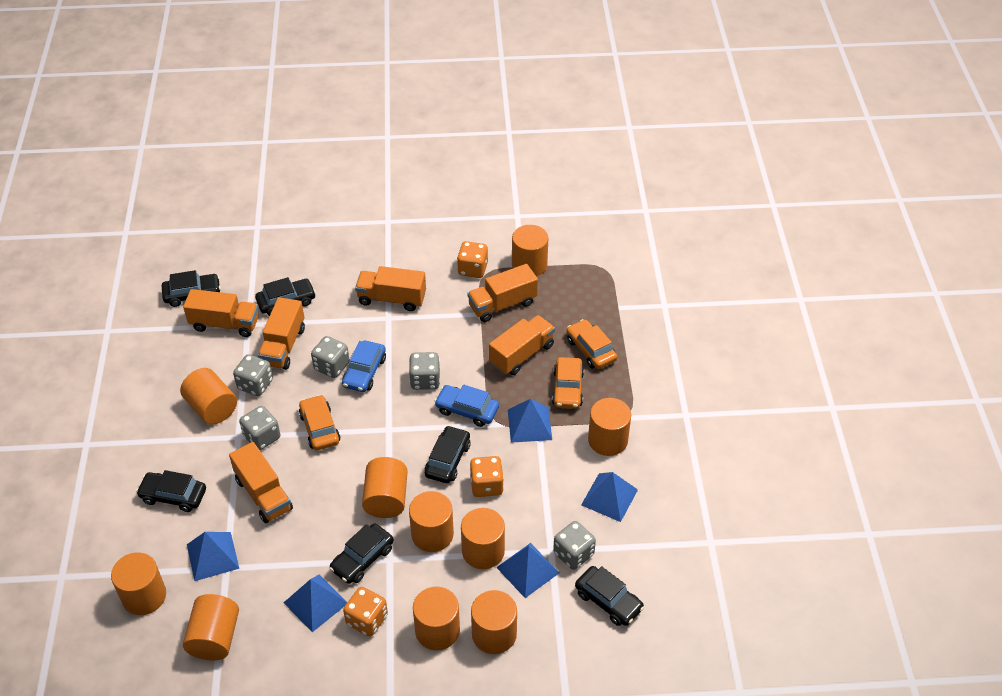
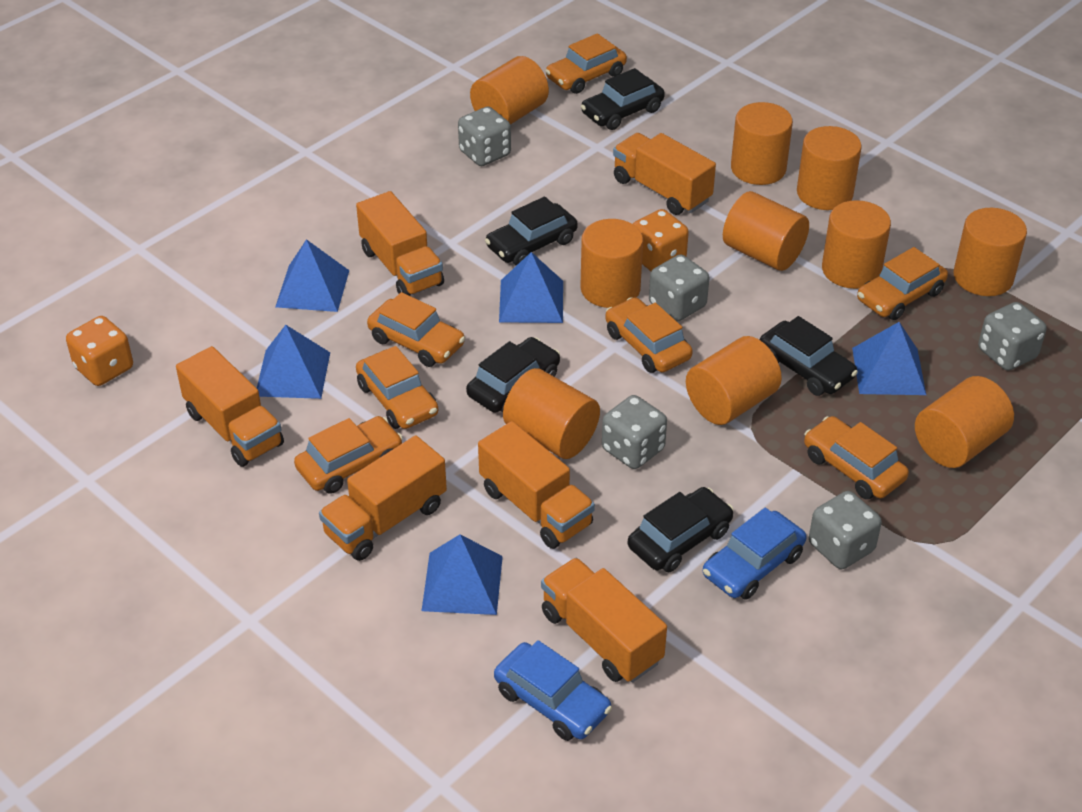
black car: [136,470,206,512] [162,270,221,307] [255,277,316,316] [329,523,394,584] [425,425,470,483] [575,566,644,626] = 6 -> [466,337,560,413] [485,197,578,266] [581,68,665,130] [628,487,734,572] [759,316,858,396] = 5
orange car: [299,395,340,451] [552,357,584,409] [566,319,617,369] = 3 -> [294,416,403,494] [356,346,438,429] [367,292,465,367] [545,33,627,94] [605,297,693,373] [804,416,909,499] [857,247,948,320] = 7
orange dice: [343,587,388,637] [457,241,488,278] [470,456,504,497] = 3 -> [66,316,133,386] [633,209,689,271] = 2

